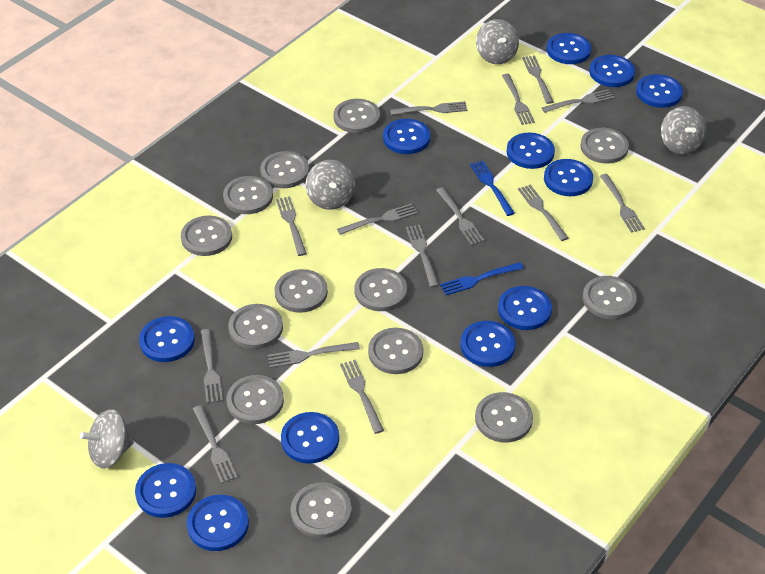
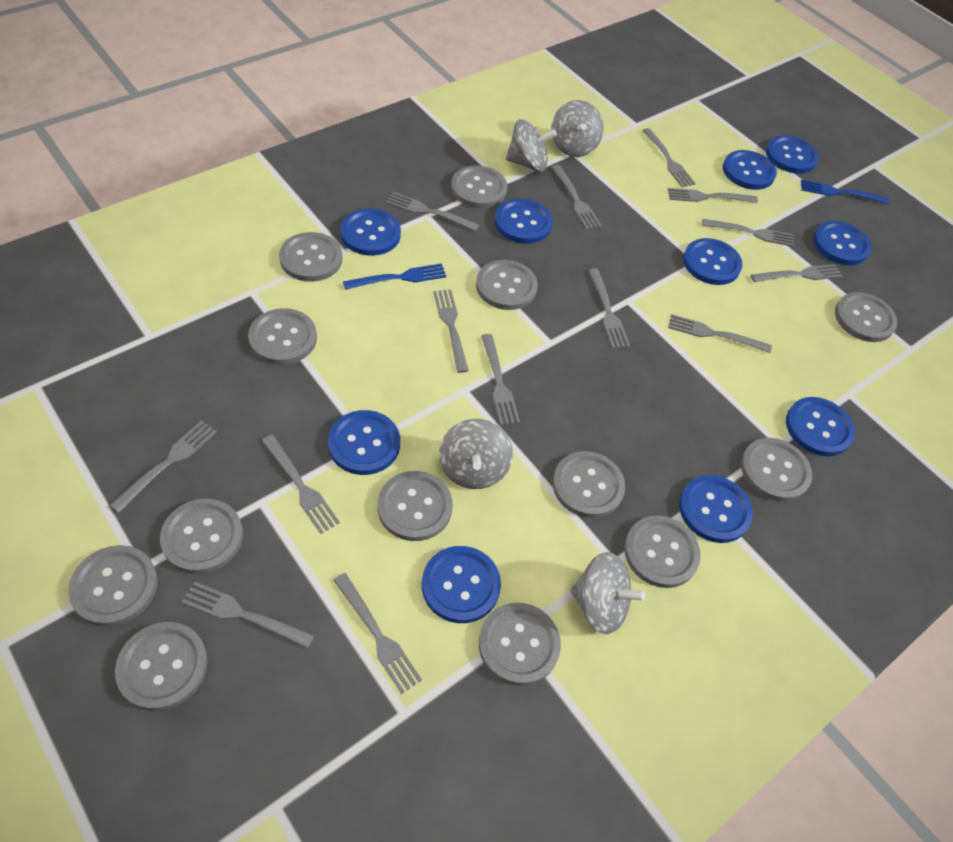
blue button: [135,463,196,518] [139,316,195,362] [187,495,249,551] [281,412,339,464] [383,119,430,154] [460,321,516,367] [498,286,552,330] [507,133,555,169] [544,159,593,196] [547,33,591,64] [589,55,635,87] [636,74,683,108] = 12 -> [328,410,400,475] [340,208,401,256] [422,546,501,623] [495,199,553,244] [679,475,753,543] [683,238,743,285] [723,150,777,190] [766,135,819,174] [786,397,855,456] [813,221,872,265] = 10

